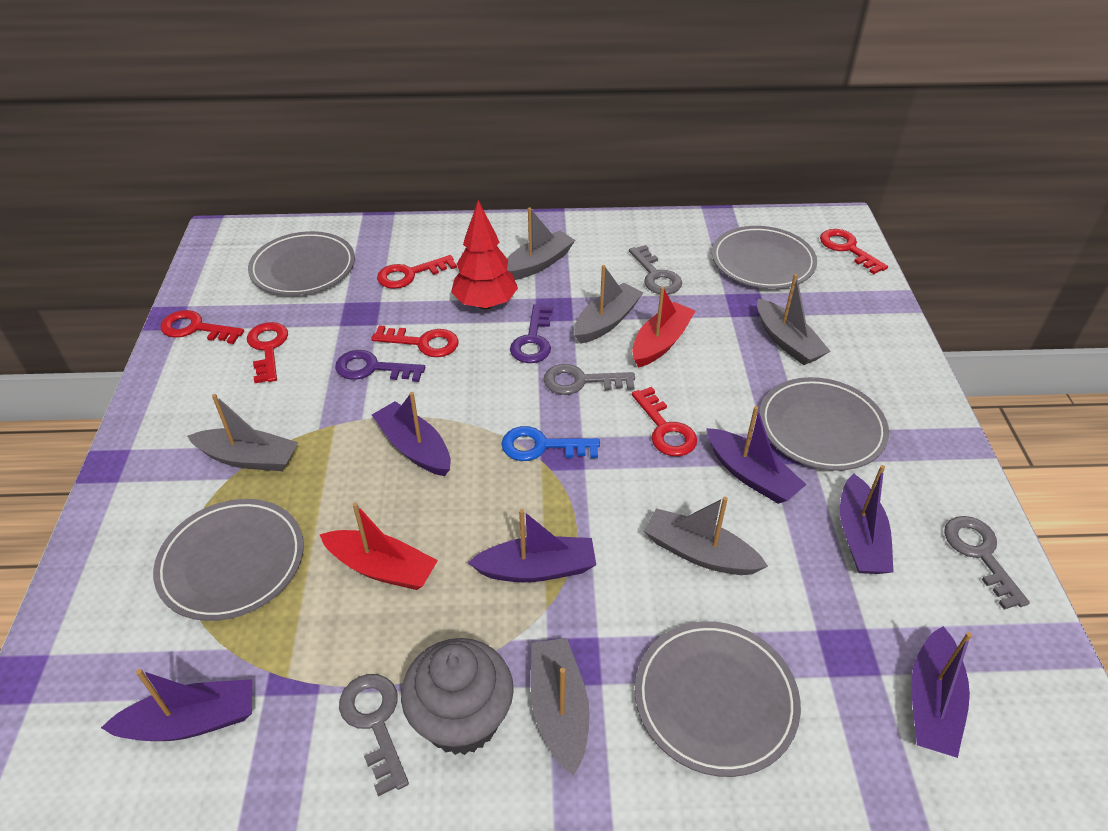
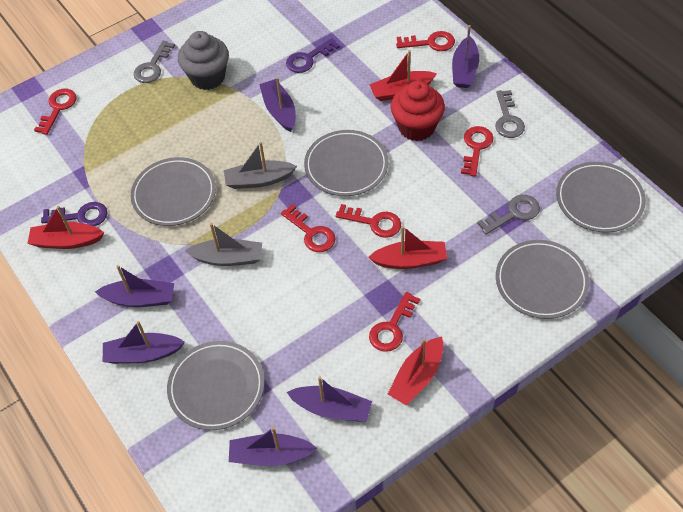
blue key: [501,426,600,461] = 1 -> none = 0
grey boat: [187,394,298,471] [507,207,575,280] [531,638,590,776] [574,265,644,344] [644,497,768,575] [757,274,831,365] = 6 -> [185,223,262,266] [224,142,297,189] = 2
grey key: [339,674,409,796] [543,364,635,395] [629,245,682,294] [944,516,1030,610] = 4 -> [134,41,175,83] [477,195,540,234] [495,90,525,138] = 3
red boat: [319,503,438,590] [632,286,695,368] = 2 -> [27,206,104,249] [368,226,447,269] [370,50,437,101] [388,337,443,406] = 4
red cupcake: none = 0 -> [391,81,445,141] = 1
red tree: [451,200,518,309] = 1 -> none = 0

